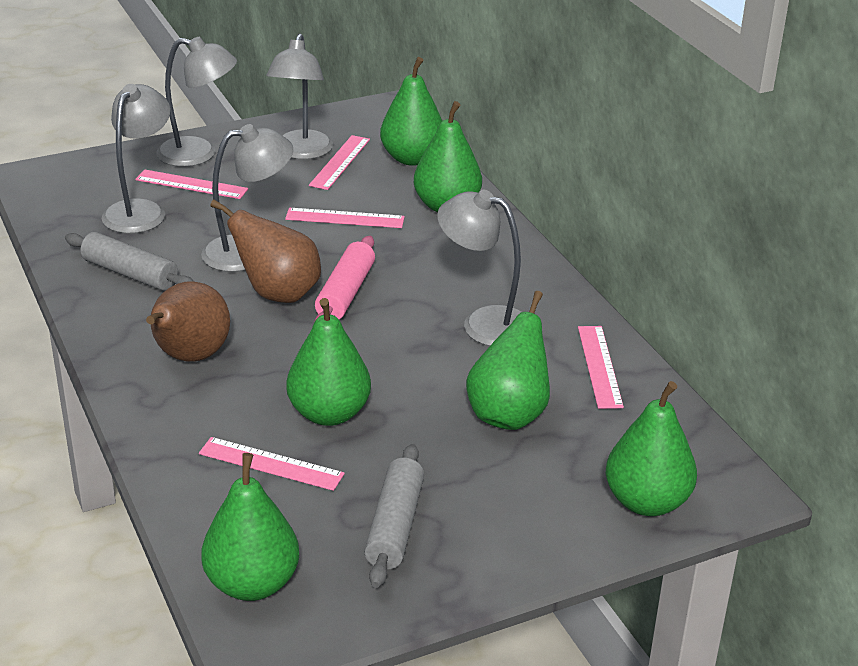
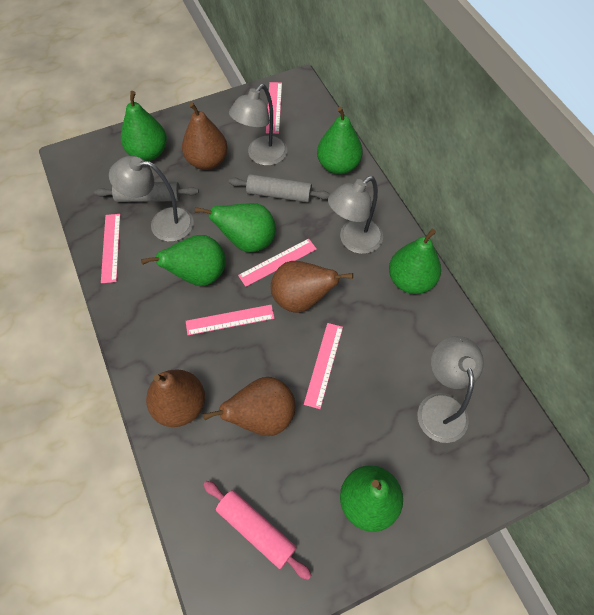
brown pear: [146,281,230,362] [210,199,321,303] = 2 -> [146,369,205,427] [182,102,228,170] [203,377,296,436] [271,261,353,313] = 4
grey lamp: [102,84,170,234] [156,37,237,167] [201,124,293,272] [267,34,333,160] [437,190,521,346] = 5 -> [109,156,194,242] [229,84,287,166] [328,176,383,254] [417,336,484,443] = 4

